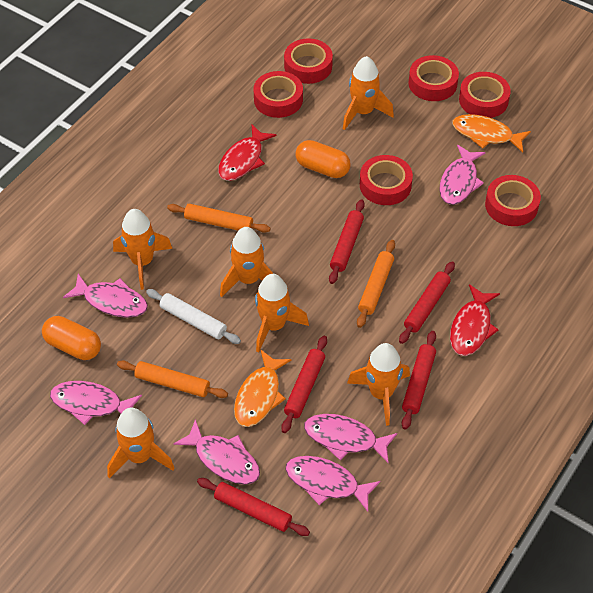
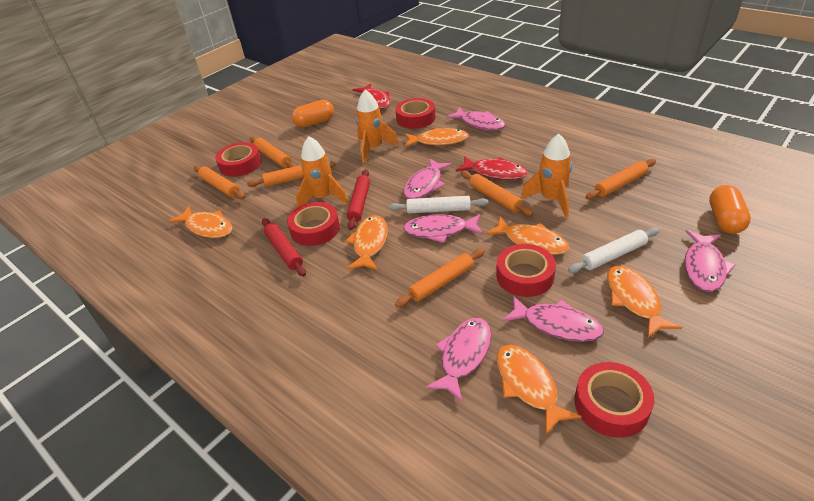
orange fish: [234,350,292,427] [452,114,531,152] = 2 -> [169,206,232,238] [345,215,388,270] [405,127,469,147] [486,217,569,255] [496,345,582,435] [607,266,682,338] = 6
orange rocket: [107,408,175,479] [113,209,173,290] [220,227,273,297] [255,274,309,353] [343,56,394,130] [347,343,410,426] = 6 -> [296,136,349,208] [356,90,399,163] [521,134,572,218] = 3
orange rolling pin: [117,360,228,398] [167,204,271,233] [357,240,395,328] = 3 -> [194,165,245,199] [247,161,336,187] [250,136,296,168] [395,249,485,308] [461,171,533,216] [585,159,656,200] = 6
red rolling pin: [197,478,310,536] [281,336,327,433] [329,199,365,284] [399,261,455,344] [402,331,436,430] = 5 -> [262,218,306,276] [347,169,370,230] = 2
red tape: [253,71,303,118] [284,38,333,84] [360,155,413,205] [409,55,459,101] [459,72,511,118] [485,175,541,226] = 6 -> [215,142,261,177] [287,202,340,246] [395,98,436,129] [496,244,556,297] [575,362,654,438] = 5
white rolling pin: [146,289,241,344] = 1 -> [389,196,489,213] [568,227,659,273] = 2

